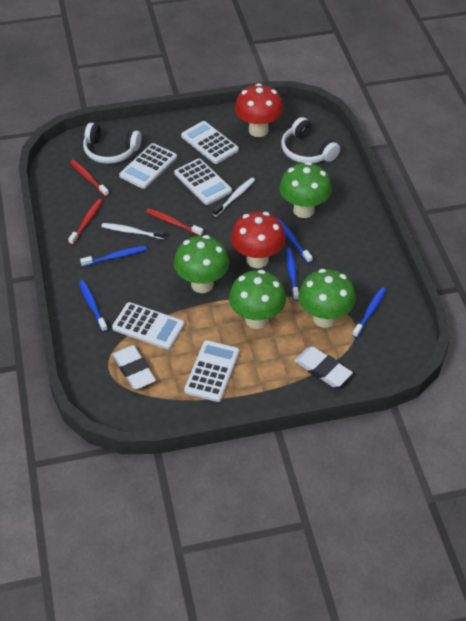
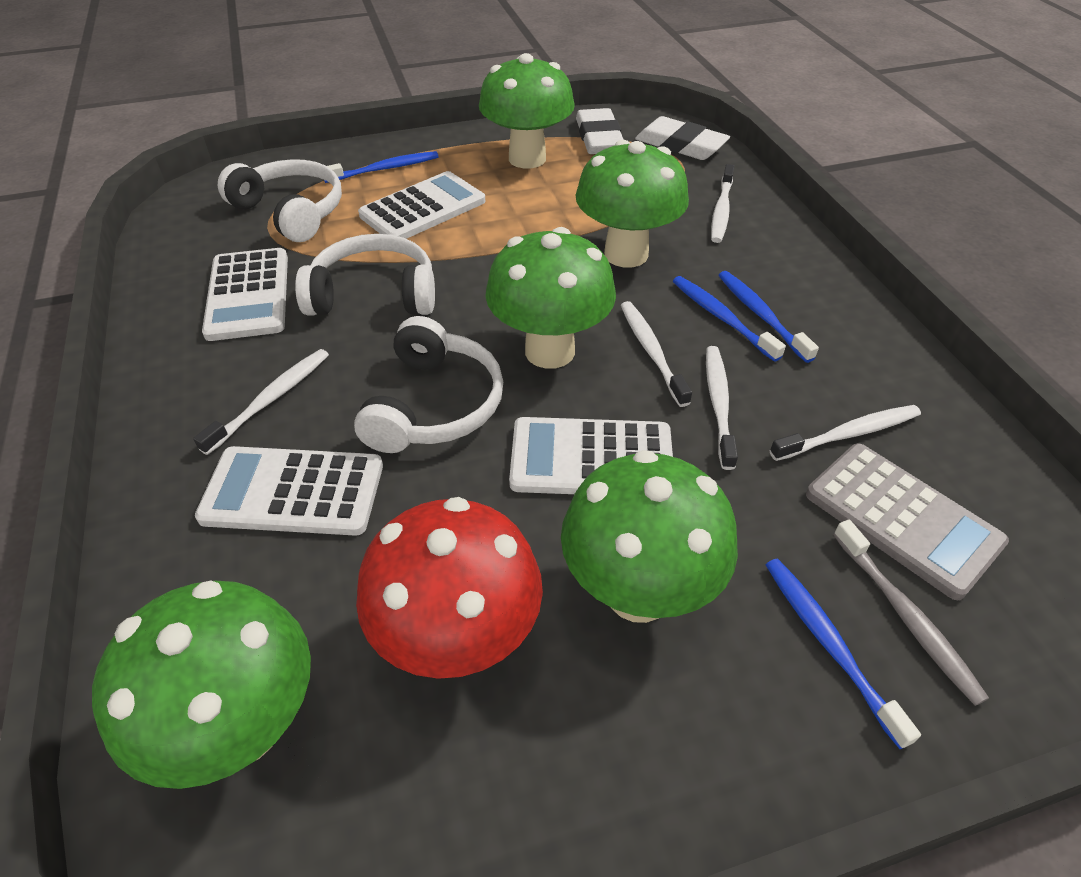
blue toothbrush: [79,280,108,332] [80,246,147,267] [277,218,313,263] [286,248,299,301] [352,287,386,338] = 5 -> [324,151,439,183] [673,276,786,362] [718,271,819,363] [766,558,921,749] = 4
green mushroom: [174,235,229,293] [229,270,286,329] [279,162,332,218] [298,269,356,328] = 4 -> [92,580,311,789] [479,53,575,168] [485,227,616,369] [561,450,738,623] [576,140,689,267] = 5
grey calculator: none = 0 -> [806,443,1009,600] = 1
grey toothbrush: none = 0 -> [833,520,989,706] = 1
red mushroom: [231,212,285,268] [235,83,283,137] = 2 -> [356,497,543,679] = 1
red toothbrush: [68,199,103,245] [70,160,109,197] [146,208,203,236] = 3 -> none = 0
white calculator: [112,302,184,350] [119,143,177,189] [174,159,232,205] [181,121,239,164] [184,340,239,402] = 5 -> [195,446,383,536] [202,248,288,341] [358,171,485,239] [509,417,673,494] = 4
white headphones: [83,123,141,164] [281,117,340,163] = 2 -> [218,159,342,242] [295,234,435,316] [354,316,503,453] = 3
white toothbrush: [101,223,166,239] [213,178,255,217] = 2 -> [193,349,329,455] [621,301,692,407] [706,346,738,470] [711,164,735,243] [770,405,921,461] = 5

